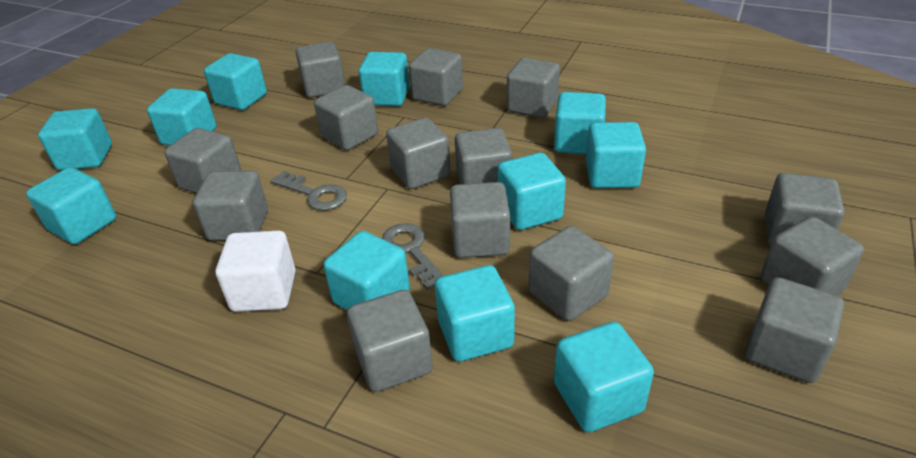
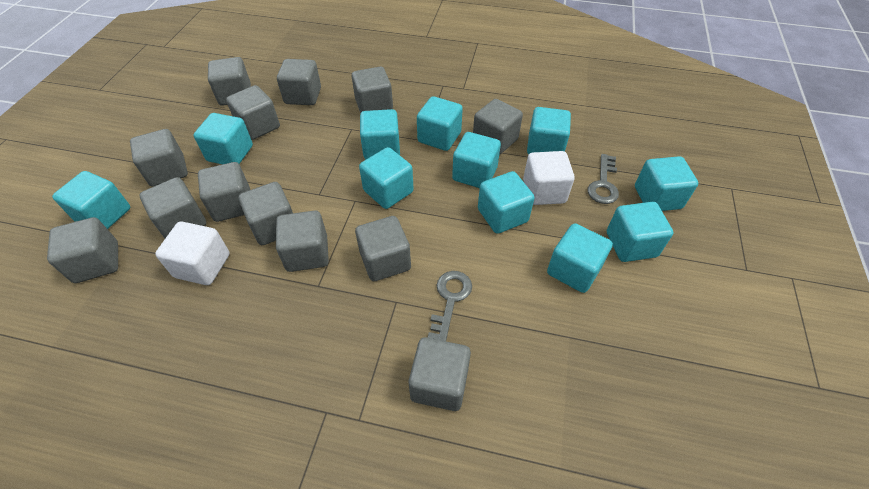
grey cube: [165,128,241,193] [193,171,268,241] [296,42,345,98] [314,85,378,150] [347,290,433,392] [386,118,451,189] [409,48,463,106] [450,182,510,258] [455,128,512,184] [507,58,560,118] [528,226,614,321] [746,277,844,383] [761,217,864,295] [765,173,844,245] = 14 -> [47,217,118,283] [130,129,188,187] [139,177,206,238] [198,162,250,222] [208,57,251,106] [226,85,280,140] [238,182,293,245] [276,211,329,272] [277,59,321,105] [352,67,393,114] [355,216,411,281] [409,337,471,411] [473,99,523,155] = 13
white cube: [216,231,296,312] = 1 -> [155,222,230,285] [523,151,575,205] = 2

